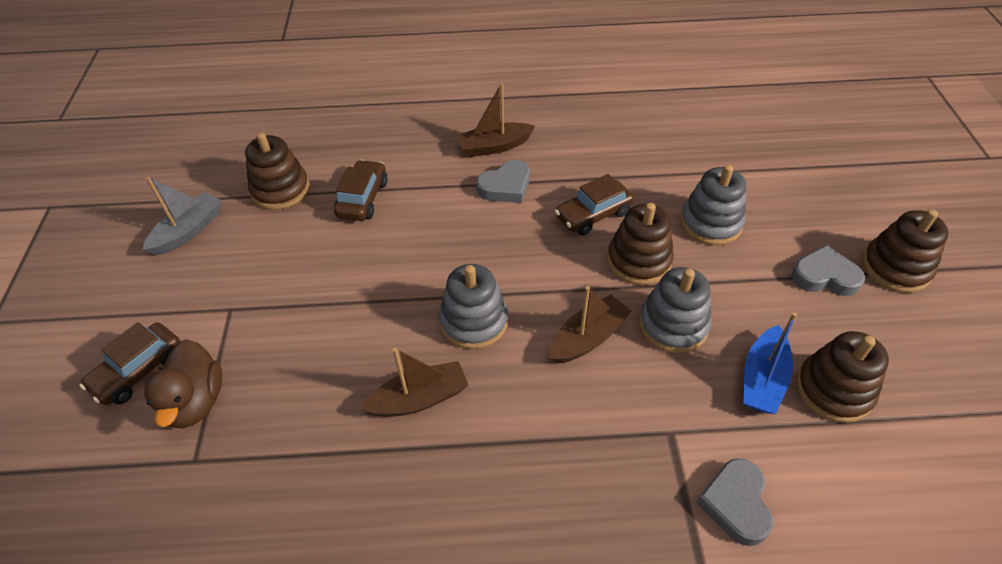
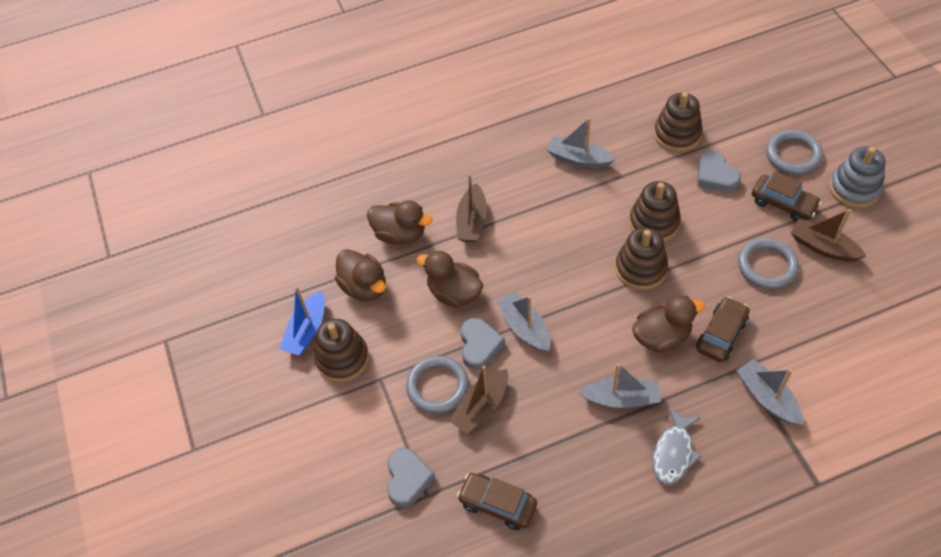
brown duck: [144,339,222,428] = 1 -> [335,249,386,301] [367,200,432,245] [417,251,483,308] [632,295,705,353] = 4
grey boat: [142,176,222,255] = 1 -> [496,291,550,352] [547,118,615,168] [579,363,661,408] [737,359,803,425] = 4
grey fish: none = 0 -> [652,408,701,485] = 1
grey ring: none = 0 -> [406,356,469,414] [738,238,799,289] [766,130,823,175] = 3
grey stacking toy: [439,264,508,349] [639,267,712,353] [680,165,746,245] = 3 -> [829,146,886,208] = 1

